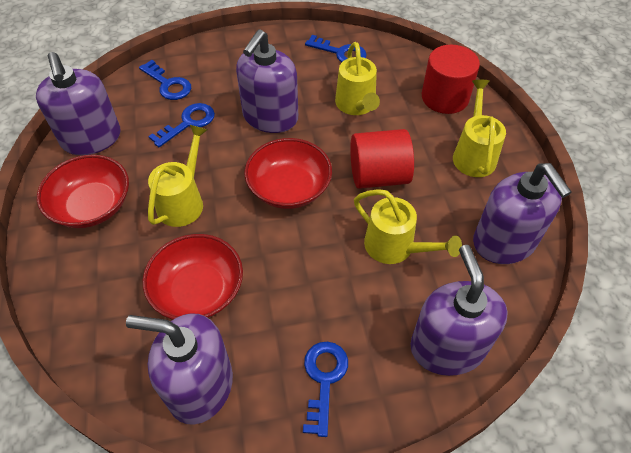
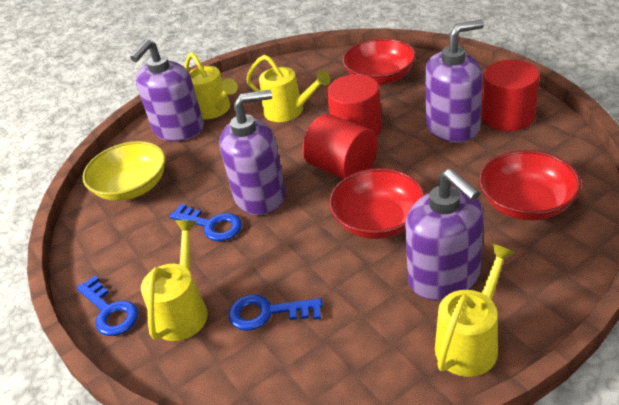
blue key: [139,60,191,100] [148,103,215,147] [303,342,348,437] [305,35,367,62] = 4 -> [76,276,139,336] [169,204,242,241] [228,294,322,331] = 3
purple soap dispenser: [36,52,121,155] [126,313,233,425] [236,29,298,133] [410,245,508,376] [473,163,572,264] = 5 -> [130,39,204,141] [219,90,286,215] [405,169,484,301] [425,20,484,143] = 4
red cylinder: [350,129,414,189] [422,45,480,114] = 2 -> [303,114,378,179] [327,74,382,137] [482,60,540,131] = 3
yellow bowl: none = 0 -> [83,141,166,201] = 1

